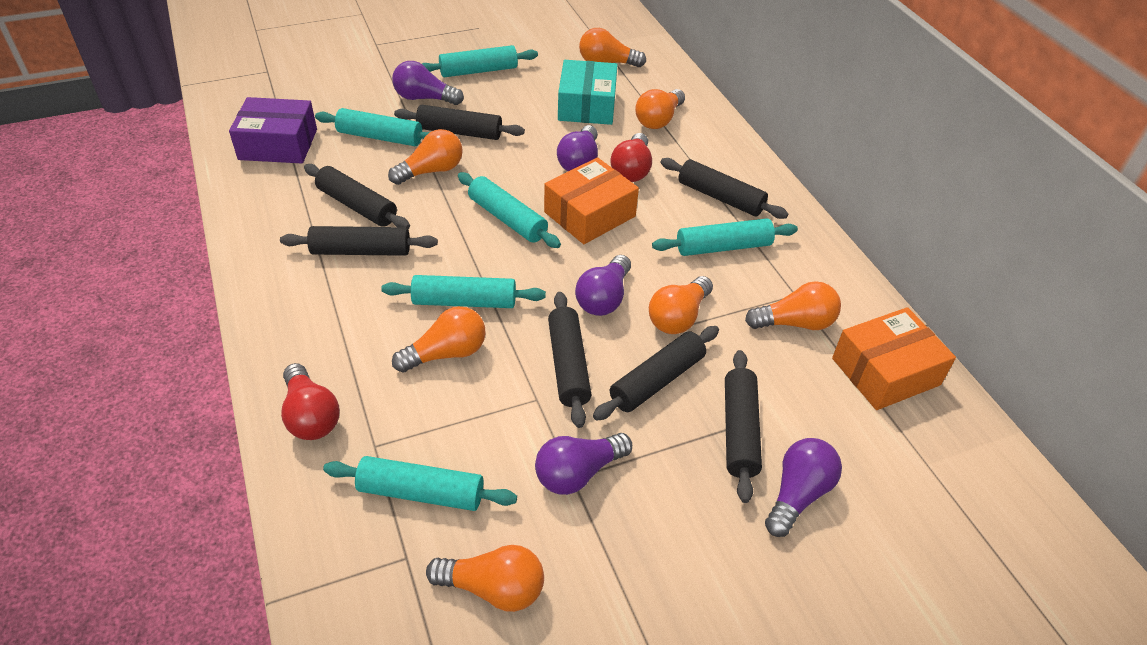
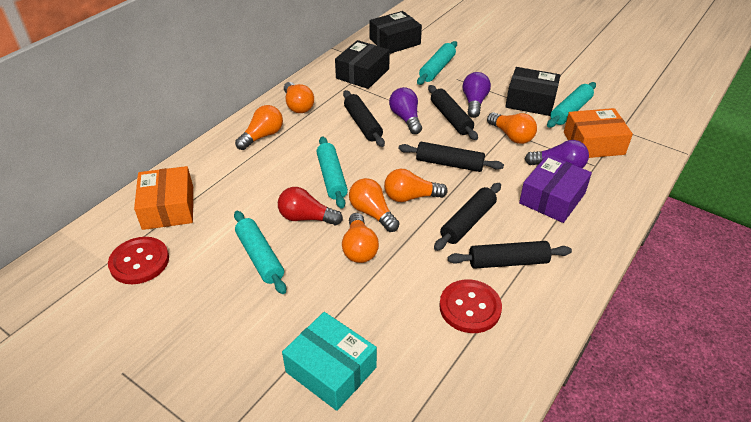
black box: none = 0 -> [335,40,390,89] [369,11,422,54] [505,67,561,116] = 3
black rolling pin: [280,226,438,256] [304,164,410,229] [394,105,525,140] [548,292,591,428] [593,326,719,420] [660,158,788,219] [725,350,762,503] = 7 -> [343,90,385,147] [399,142,504,172] [428,85,478,140] [434,183,501,251] [448,241,572,269] = 5
orange light bulb: [388,129,463,185] [392,306,486,373] [426,545,544,612] [579,28,646,67] [635,89,685,129] [649,276,713,334] [745,281,841,330] = 7 -> [235,105,283,150] [284,82,314,113] [342,213,379,263] [349,178,399,232] [384,169,448,202] [487,112,537,144] = 6
purple light bulb: [392,61,464,105] [535,433,632,495] [557,125,598,171] [575,255,631,316] [765,438,842,537] = 5 -> [389,87,422,134] [463,72,491,118] [525,140,589,168] = 3
red button: none = 0 -> [108,237,169,284] [439,279,502,333] = 2
red light bulb: [281,363,340,440] [611,133,652,182] = 2 -> [278,187,343,225] = 1
turquoise rolling pin: [315,108,430,146] [323,456,517,511] [381,275,546,308] [422,45,538,77] [458,172,561,248] [652,218,798,256] = 6 -> [234,211,286,294] [316,136,348,209] [417,41,457,85] [547,82,596,128] = 4

